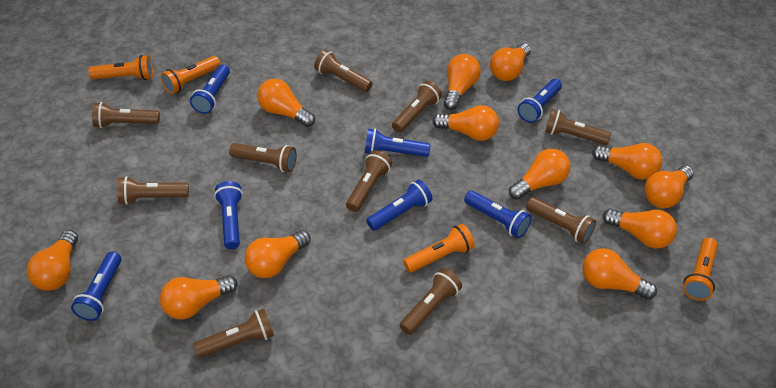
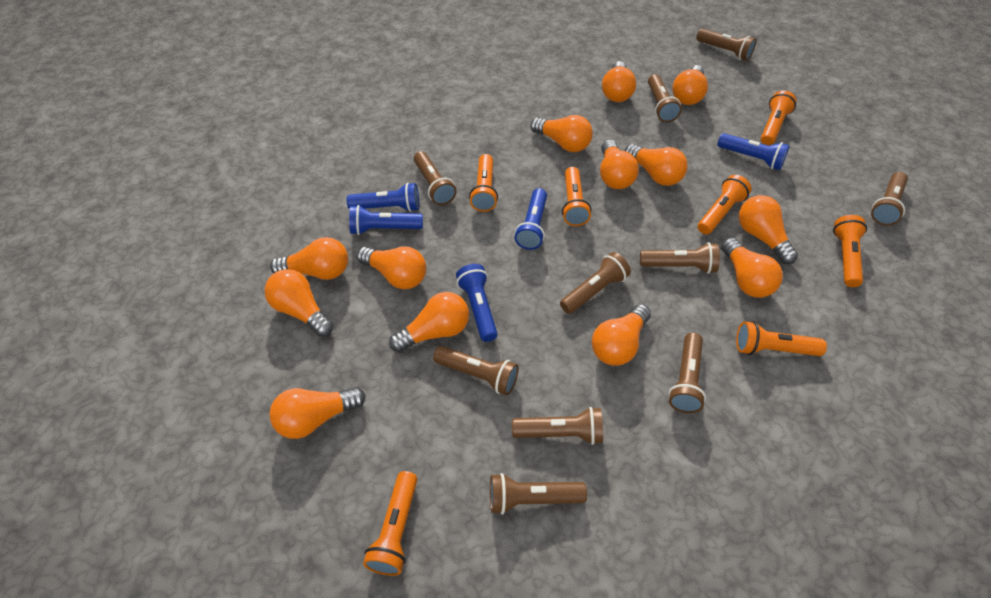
blue flashlight: [71,252,121,321] [190,64,230,114] [214,181,243,249] [365,129,431,157] [366,179,433,231] [464,190,531,238] [517,79,562,123] = 7 -> [347,183,419,212] [349,205,423,235] [456,264,498,342] [515,188,547,250] [717,133,790,170] = 5
orange flashlight: [89,55,153,80] [161,56,221,94] [403,224,475,273] [683,238,718,301] = 4 -> [363,471,417,576] [469,154,498,212] [562,167,591,226] [698,175,751,234] [736,321,827,356] [761,91,797,145] [833,215,867,287] = 7
orange light bulb: [27,230,78,291] [160,275,237,319] [245,230,311,278] [257,79,315,127] [432,105,499,141] [444,54,481,110] [490,43,531,81] [509,149,570,200] [582,248,657,300] [592,143,662,180] [603,208,677,249] [644,166,694,208] = 12 -> [265,269,333,337] [269,387,366,439] [270,237,348,280] [357,247,426,289] [389,292,469,352] [530,115,593,152] [592,304,651,366] [600,140,639,189] [602,61,636,102] [625,144,688,186] [672,65,708,105] [721,238,783,298] [739,195,798,264] = 13

